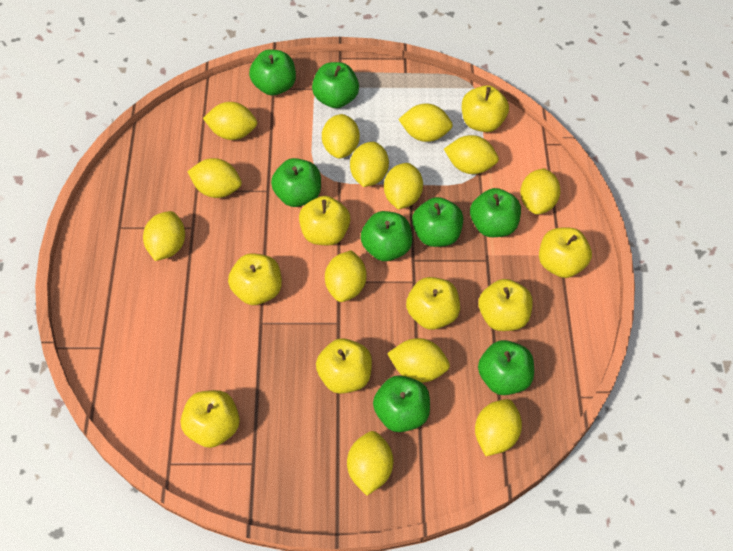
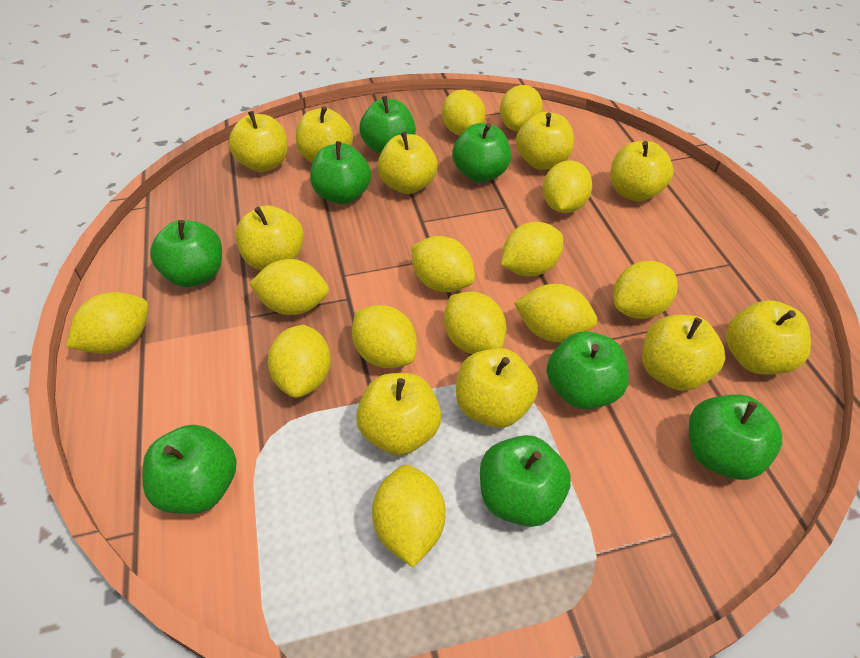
yellow apple: [181,390,240,448] [228,253,282,305] [299,196,350,245] [316,338,372,394] [406,277,460,330] [462,85,509,132] [478,279,533,331] [539,228,592,278] = 8 -> [229,111,288,172] [235,205,304,270] [296,106,353,163] [356,373,441,455] [377,132,438,194] [456,348,538,428] [516,112,574,170] [610,141,674,201] [642,315,725,391] [726,300,811,374] = 10

